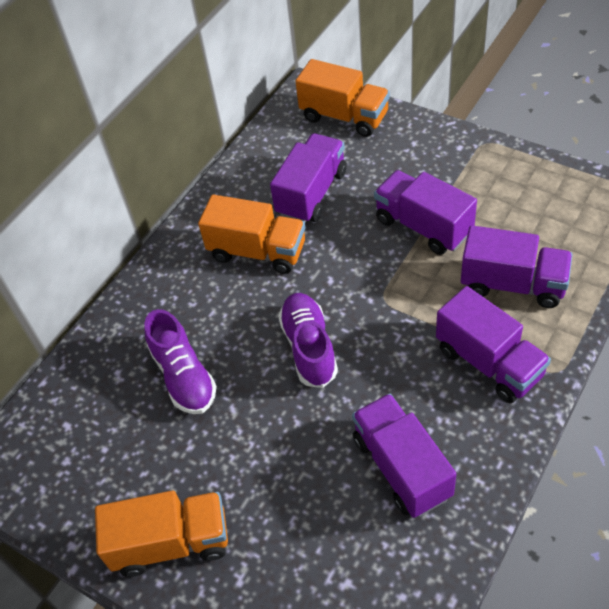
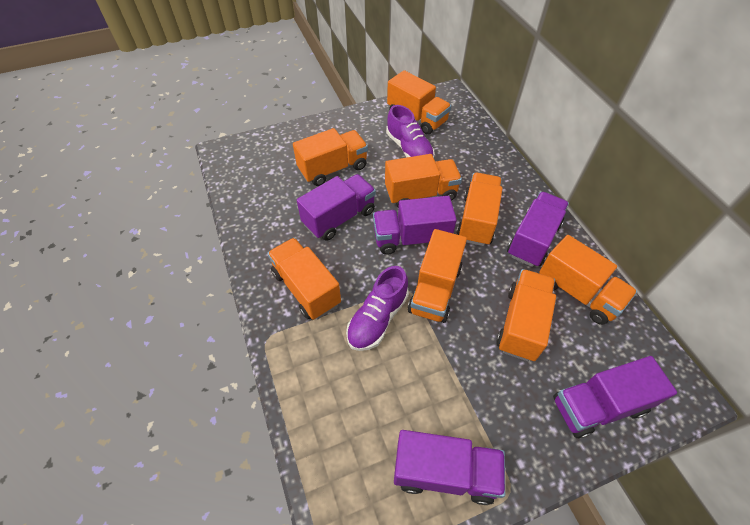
orange truck: [95,491,228,577] [198,195,306,274] [295,59,390,137] = 3 -> [267,238,341,320] [293,128,368,186] [385,154,462,208] [387,70,451,135] [408,229,467,323] [456,173,503,246] [496,269,556,361] [539,235,637,325] = 8

